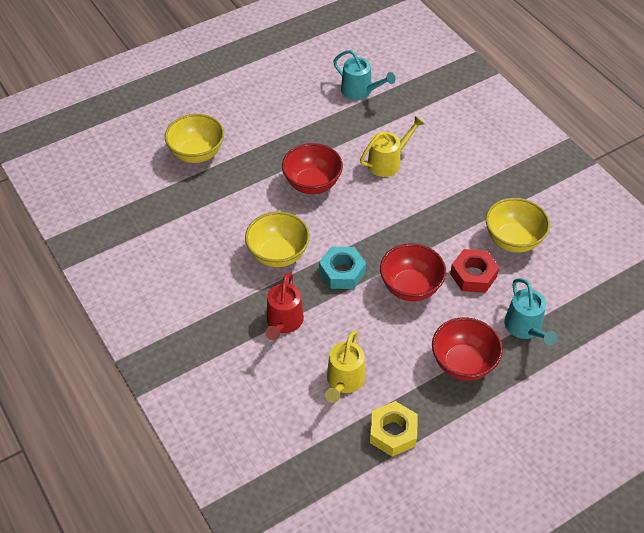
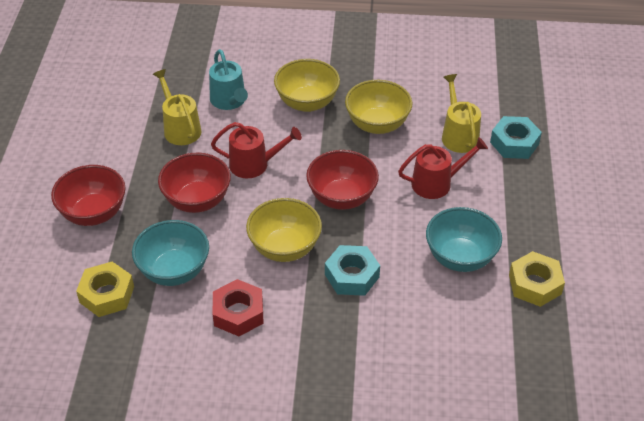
red watering can: [266,272,304,340] = 1 -> [211,122,302,178] [398,137,488,199] = 2
turquoise bowl: none = 0 -> [132,220,209,286] [426,207,502,272] = 2
turquoise nut: [319,247,366,289] = 1 -> [325,245,380,296] [490,116,542,159] = 2
turquoise watering can: [333,50,395,100] [504,278,558,346] = 2 -> [209,49,248,110] = 1
yellow nut: [370,401,418,457] = 1 -> [76,262,134,317] [509,251,565,307] = 2

